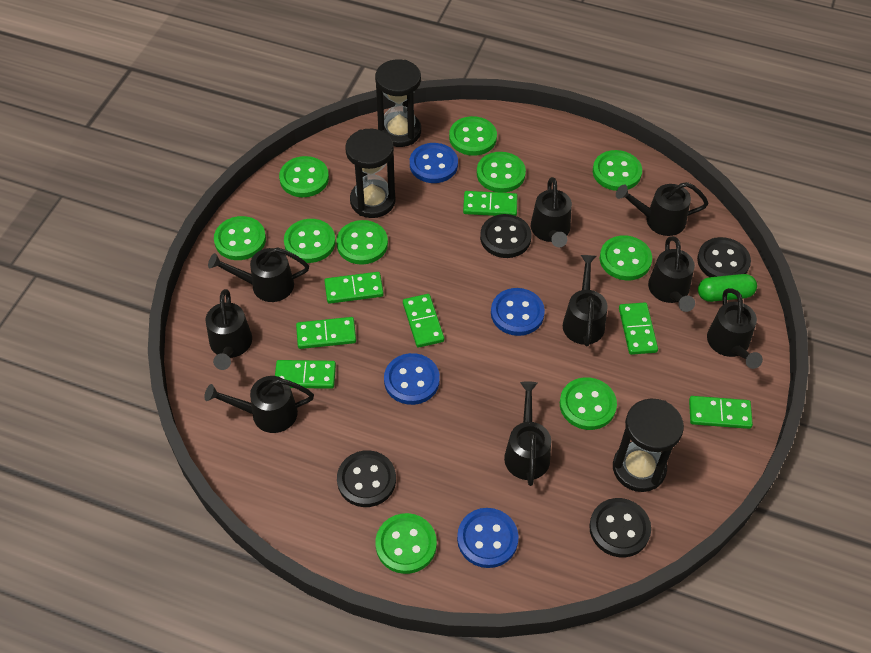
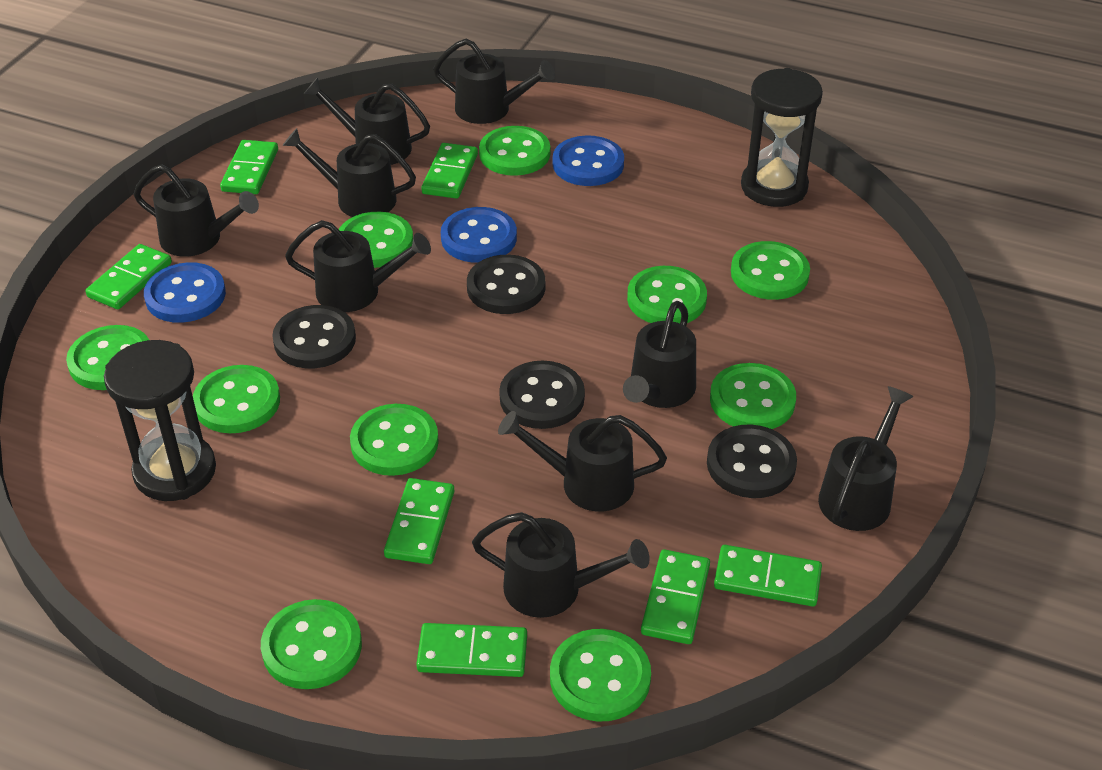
black hourglass: [345,129,396,218] [375,59,421,147] [613,399,684,492] = 3 -> [104,340,216,501] [741,68,823,207] = 2
blue button: [384,353,440,405] [410,143,458,183] [457,508,519,568] [491,288,545,336] = 4 -> [144,262,226,323] [441,207,517,263] [553,135,624,186] = 3
green capsule: [698,274,757,302] = 1 -> none = 0

